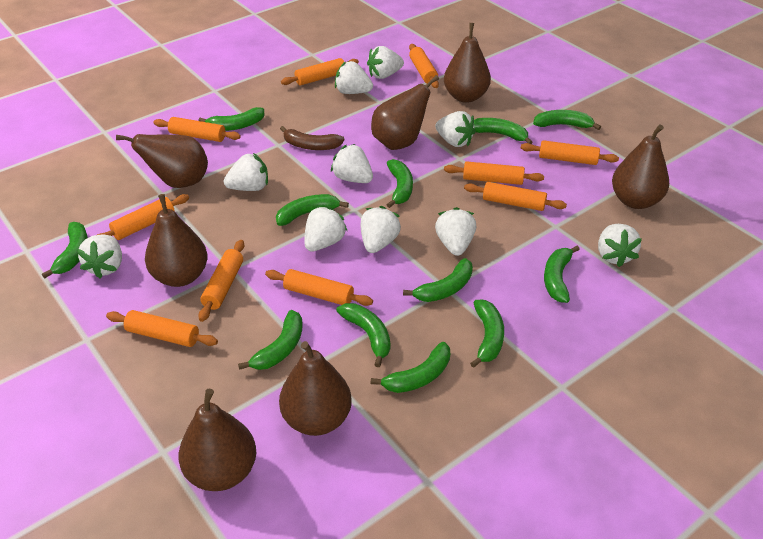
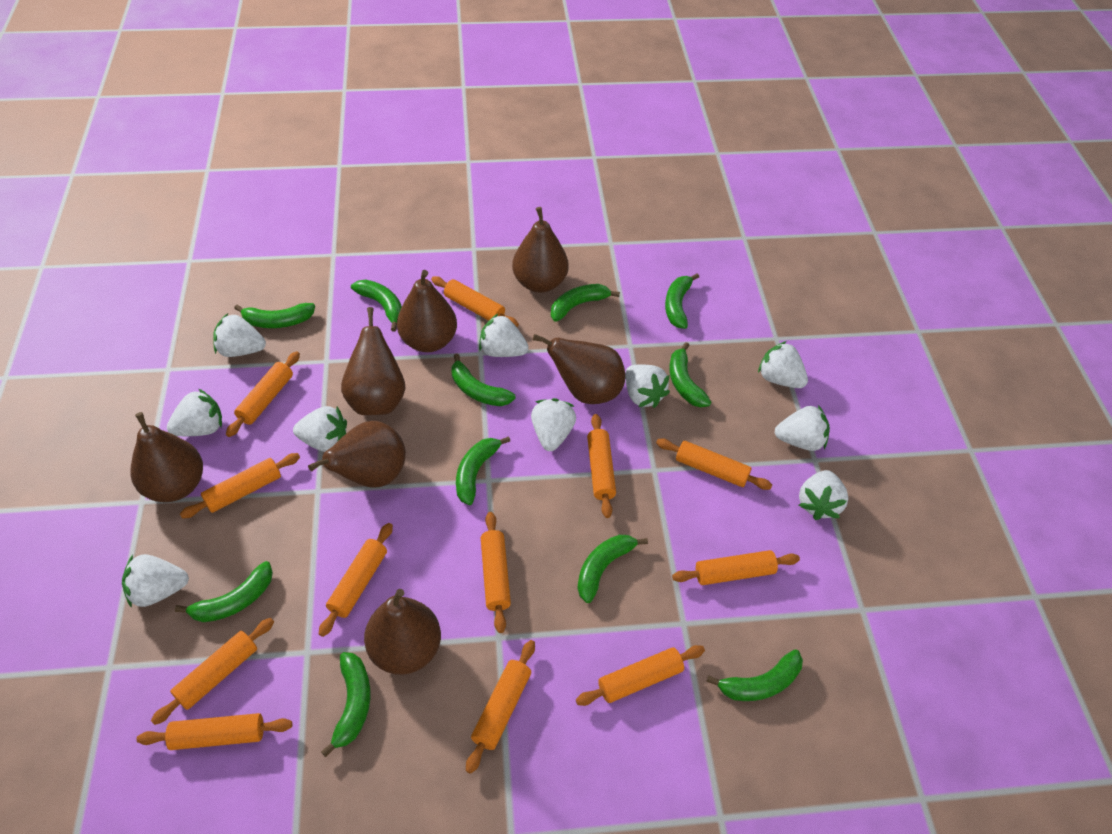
brown banana: [280,126,345,150] = 1 -> none = 0
green banana: [42,222,88,279] [198,107,264,131] [238,310,303,370] [276,194,349,226] [336,303,390,367] [370,342,450,393] [387,159,413,208] [403,258,473,302] [470,300,504,368] [474,118,533,144] [533,110,601,130] [544,246,580,303] = 12 -> [175,561,273,622] [234,303,315,328] [321,652,370,757] [351,280,402,331] [452,354,516,406] [456,436,510,505] [551,284,620,322] [577,535,648,603] [665,273,699,329] [669,342,711,407] [706,649,803,701] = 11
orange rolling pin: [97,194,189,240] [106,310,218,347] [153,117,241,142] [198,240,244,322] [265,269,373,306] [281,58,359,86] [409,44,439,88] [444,161,544,185] [464,182,567,211] [521,140,619,165] = 10 -> [137,713,292,750] [151,618,274,725] [180,453,300,519] [226,351,300,437] [319,523,393,637] [431,276,519,327] [466,640,535,774] [481,512,511,633] [576,645,705,706] [587,414,616,518] [656,438,772,490] [672,550,800,585] = 12

